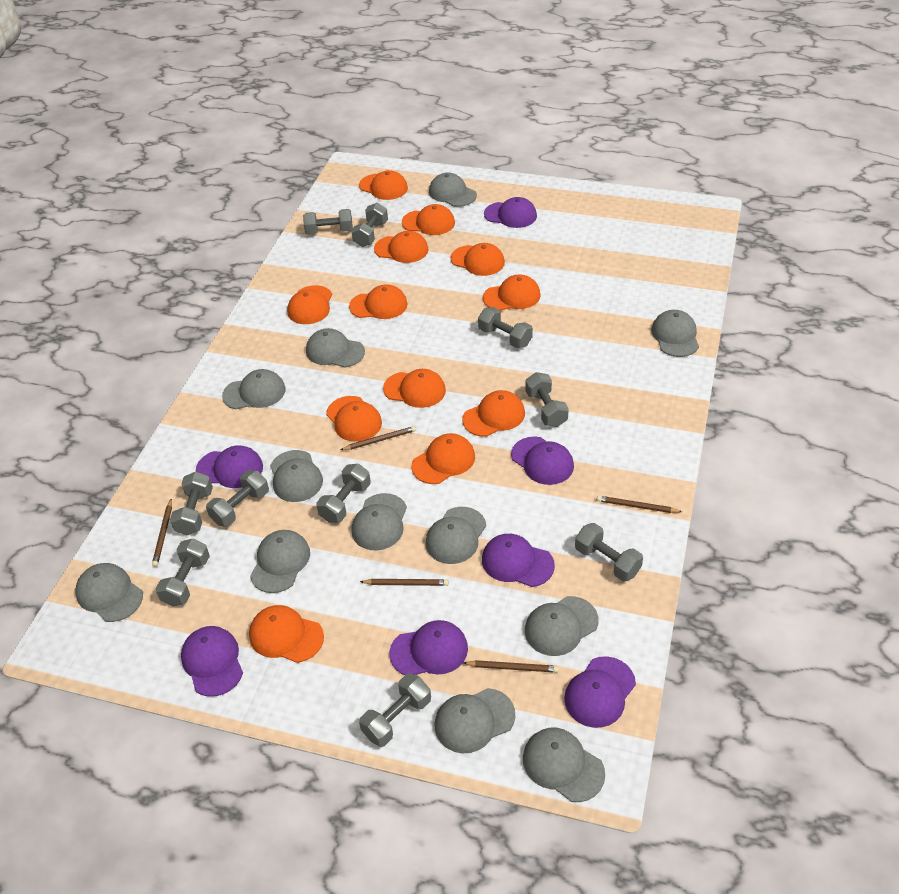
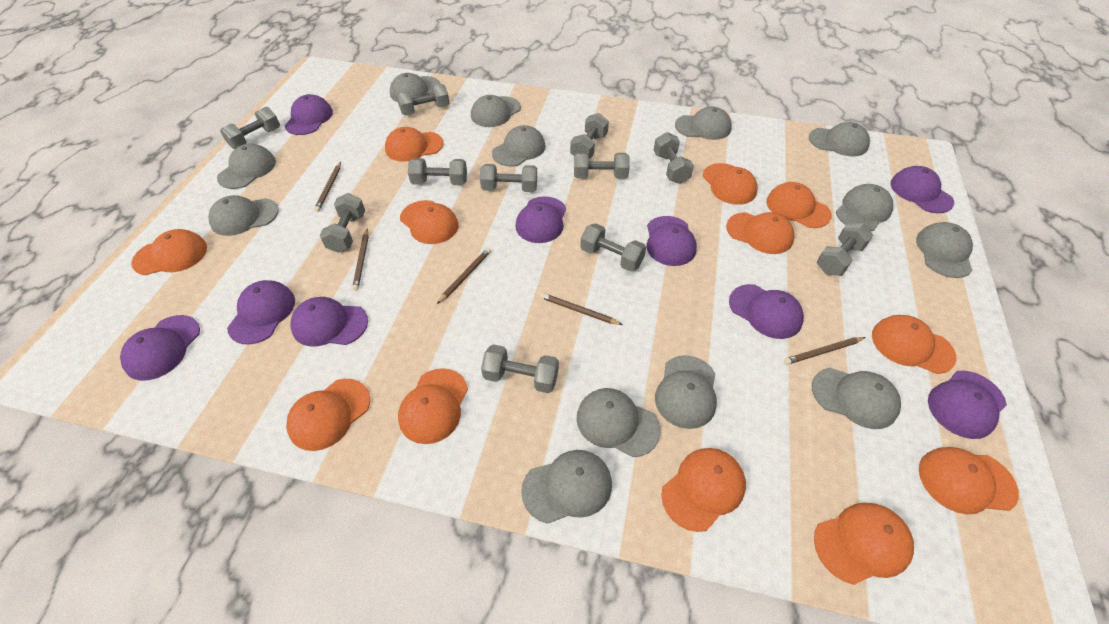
grey cap: [75,563,143,622] [222,369,286,409] [250,530,310,593] [270,450,323,502] [306,328,365,368] [351,493,407,550] [425,507,486,564] [429,173,477,207] [435,688,515,753] [523,728,605,802] [525,596,598,656] [651,310,699,357] = 12 -> [209,195,279,236] [217,144,276,189] [390,73,440,102] [471,95,521,127] [492,125,546,167] [521,450,612,524] [577,388,661,457] [655,355,717,429] [675,106,732,140] [809,122,870,157] [812,368,901,429] [836,184,893,231] [916,222,973,278] = 13
grey dumbbell: [156,538,210,607] [170,471,213,536] [206,470,269,527] [303,209,353,235] [316,464,371,523] [351,203,388,247] [359,673,431,747] [478,307,533,348] [525,372,569,427] [575,523,643,581] = 10 -> [220,107,280,149] [320,193,365,253] [396,84,450,115] [408,158,467,185] [480,164,537,192] [481,344,559,393] [570,113,609,159] [574,152,630,179] [580,223,646,272] [654,132,694,184] [817,222,873,276] = 11
purple cap: [181,626,243,697] [196,445,263,488] [389,620,468,675] [482,534,555,587] [484,197,537,228] [511,437,574,485] [564,656,636,728] = 7 -> [120,315,200,381] [227,280,295,345] [284,94,333,135] [291,297,368,346] [515,196,566,243] [647,216,697,266] [729,284,804,339] [890,166,954,213] [928,371,1007,439] = 9

